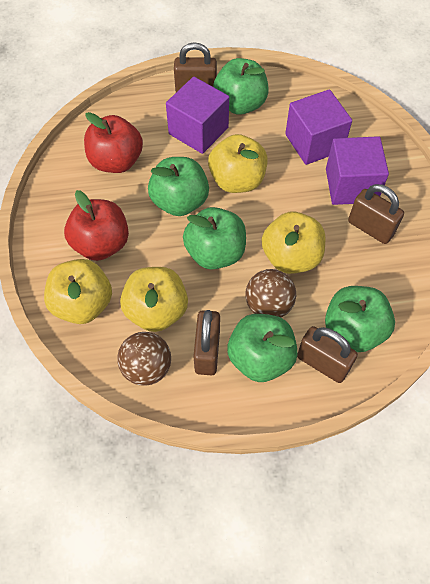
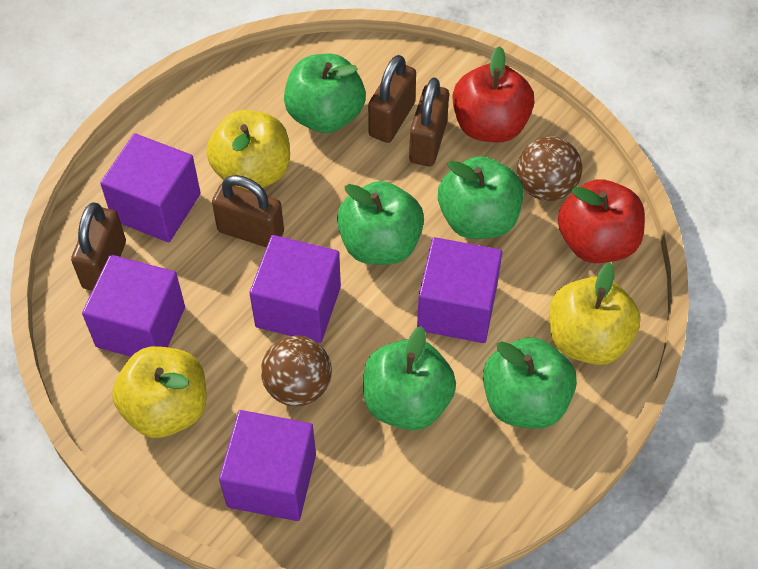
purple cube: [166,77,229,154] [285,89,352,165] [326,136,389,205] = 3 -> [82,255,185,357] [100,133,201,242] [219,410,316,521] [249,235,341,343] [417,237,502,343] = 5
yellow apple: [44,259,112,324] [120,267,188,332] [208,134,268,193] [262,212,325,274] = 4 -> [112,346,207,438] [206,110,290,190] [549,263,641,365] = 3

